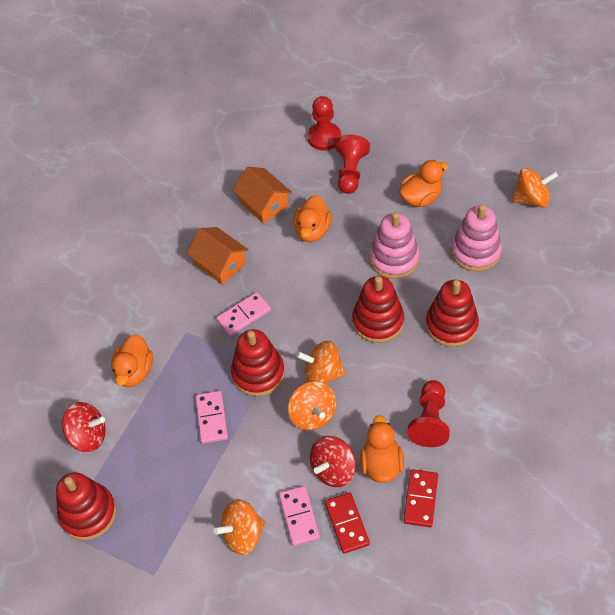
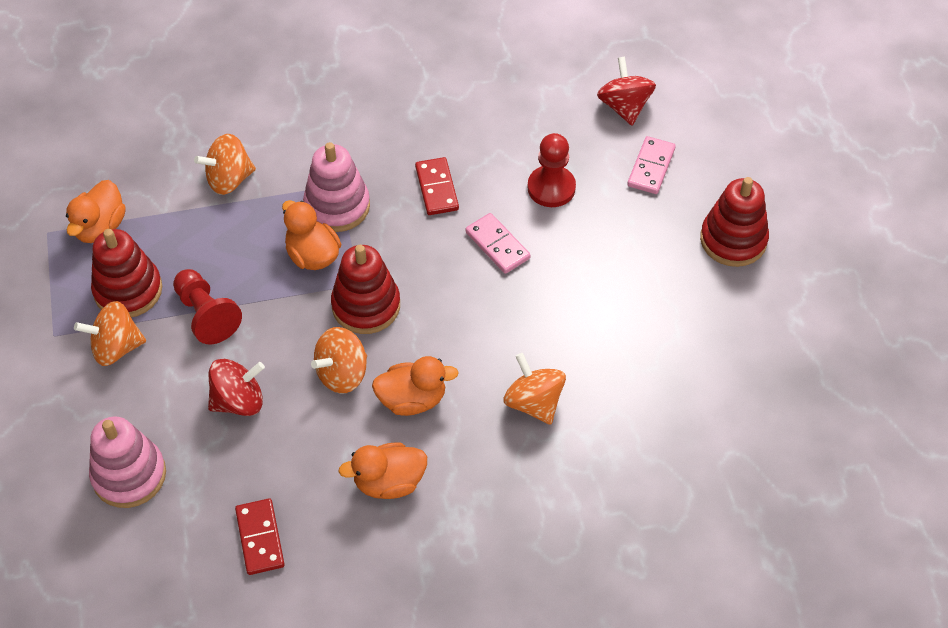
orange house: [187,227,249,285] [233,167,292,224] = 2 -> none = 0
pink domino: [195,391,228,444] [216,292,271,336] [279,486,320,546] = 3 -> [465,213,530,274] [627,136,676,194] = 2
red pawn: [307,96,341,151] [335,135,370,194] [407,380,450,447] = 3 -> [173,269,242,344] [527,133,576,207] = 2
red stacking toy: [56,472,116,540] [231,329,285,397] [352,276,404,343] [426,280,479,347] = 4 -> [91,229,162,317] [331,245,400,334] [700,177,769,267] = 3

